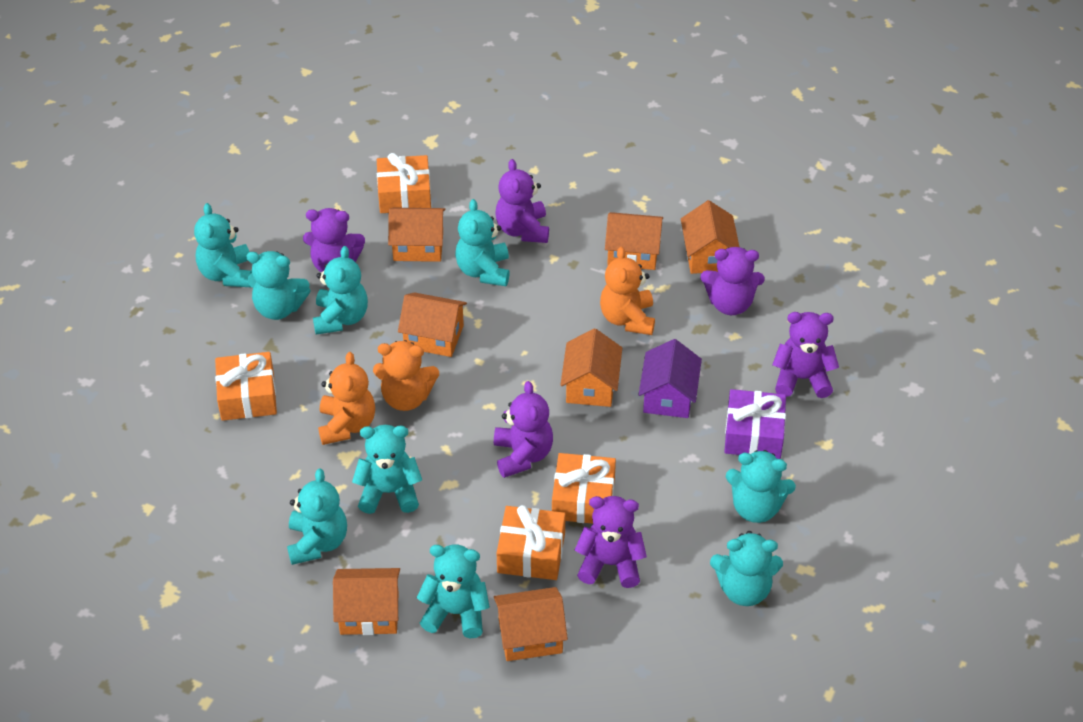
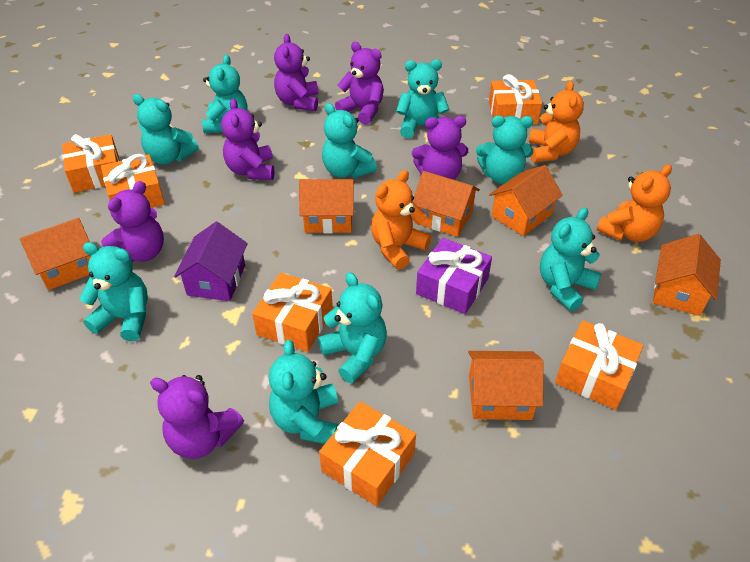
orange gift: [215,352,277,421] [377,153,431,213] [497,505,566,580] [552,453,616,524] = 4 -> [62,134,119,193] [101,154,165,208] [252,273,333,352] [319,401,416,506] [489,74,542,125] [555,321,644,410] = 6
orange house: [333,568,400,635] [388,208,445,262] [398,292,467,357] [494,587,568,661] [561,328,622,407] [605,212,663,270] [681,200,739,274] = 7 -> [20,218,91,290] [299,179,355,233] [413,171,480,237] [468,351,544,420] [489,165,563,236] [653,234,721,316] = 6

